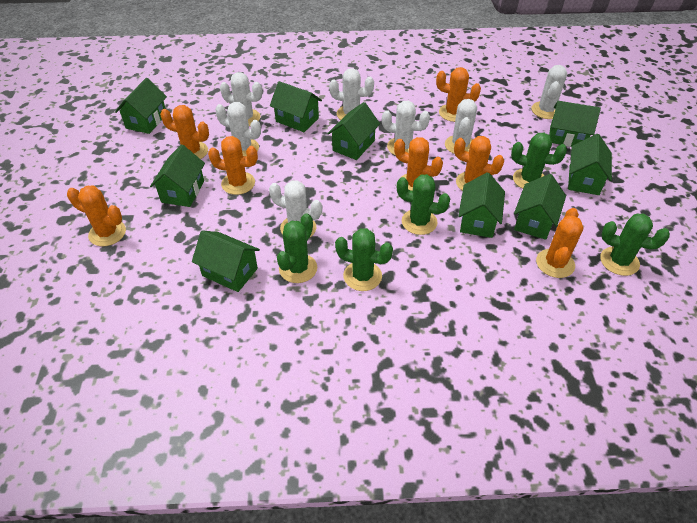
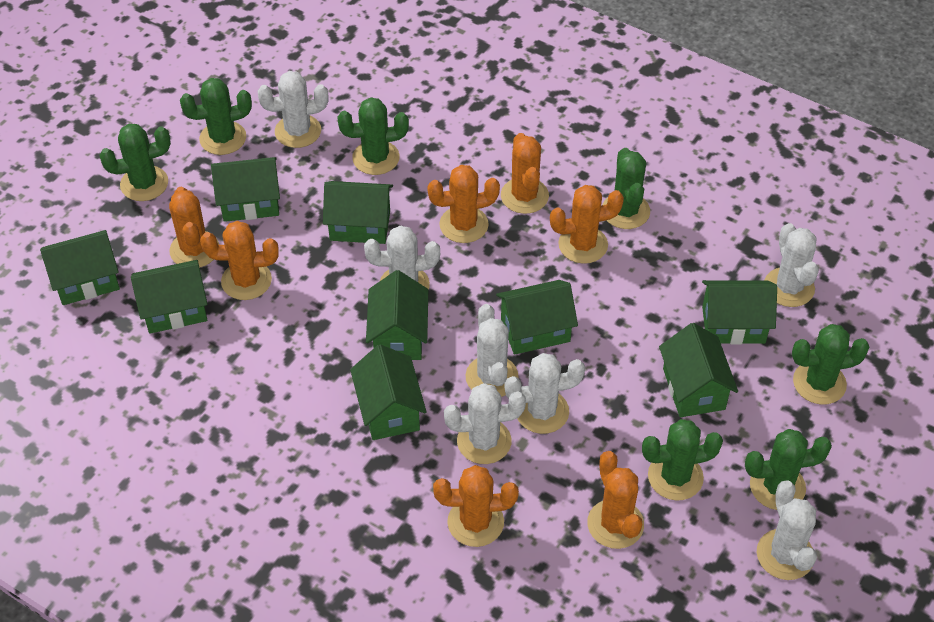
green cactus: [277,213,317,283] [335,228,393,291] [397,174,450,235] [511,133,567,189] [600,214,670,276] = 5 -> [99,124,171,201] [180,78,252,155] [337,97,409,175] [602,148,650,229] [642,419,723,501] [745,429,832,510] [792,324,869,405] = 7

